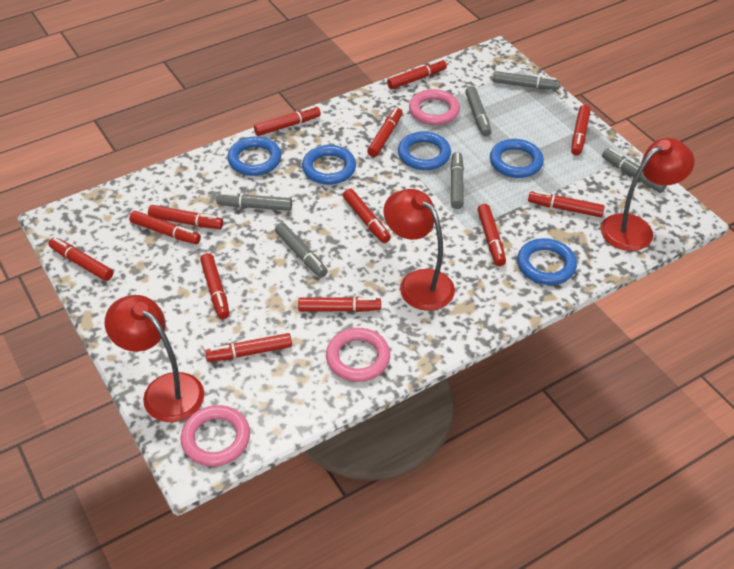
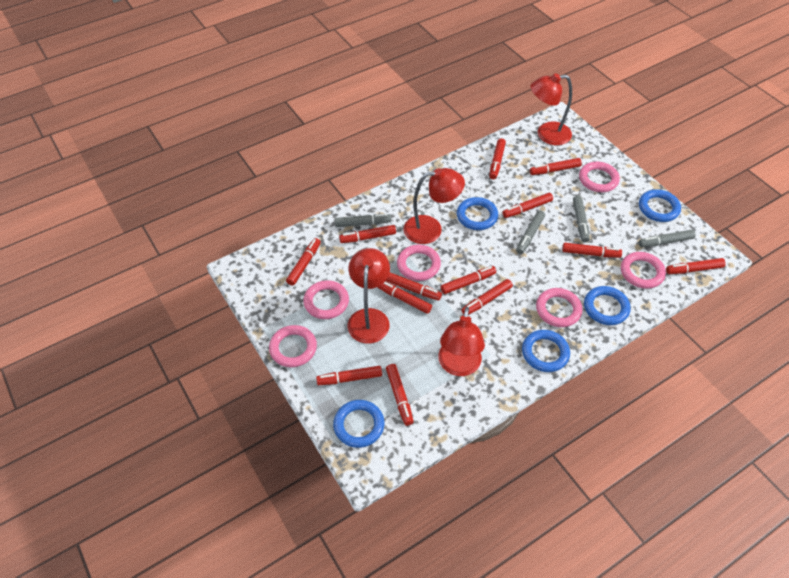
grey marker: [216,192,292,211] [275,222,328,277] [450,152,464,209] [465,86,491,136] [493,71,560,90] [602,148,667,193] = 6 -> [335,214,391,227] [516,211,545,254] [573,196,590,242] [639,229,695,247] = 4
pink ring: [181,405,250,467] [326,328,390,382] [409,89,460,125] = 3 -> [269,325,317,367] [303,280,349,319] [397,245,441,281] [536,288,583,327] [579,162,620,192] [621,252,666,289] = 6
red lamp: [104,295,204,422] [383,189,455,311] [601,138,695,251] = 3 -> [348,248,390,344] [404,168,465,244] [438,307,485,376] [531,73,572,145] = 4

